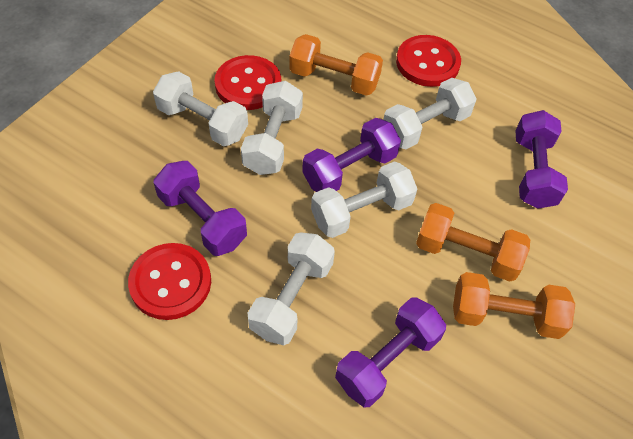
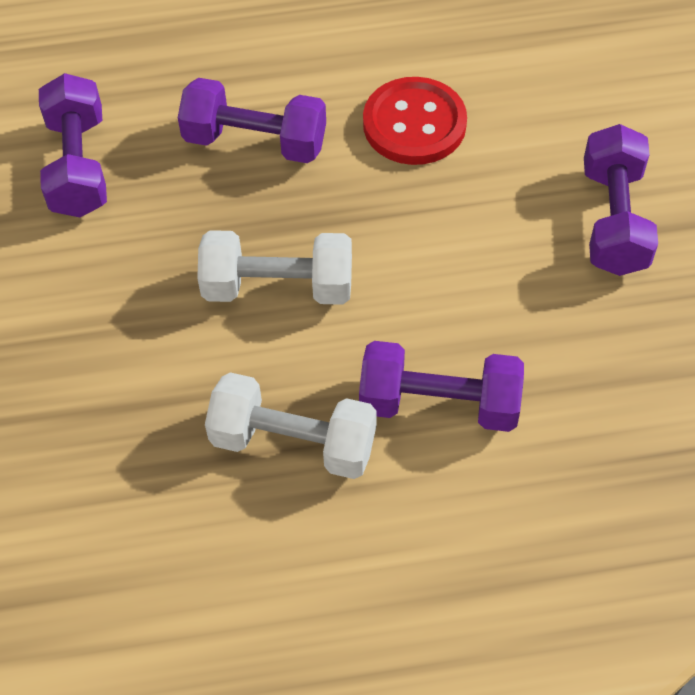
orange dumbbell: [289,34,383,96] [416,203,530,282] [453,272,575,339] = 3 -> none = 0
red button: [128,243,211,320] [215,55,281,110] [396,35,461,87] = 3 -> [363,77,467,165] = 1
white dumbbell: [153,71,248,146] [241,81,303,175] [248,232,335,345] [311,161,417,238] [383,78,477,149] = 5 -> [197,230,352,305] [205,372,377,479] = 2

